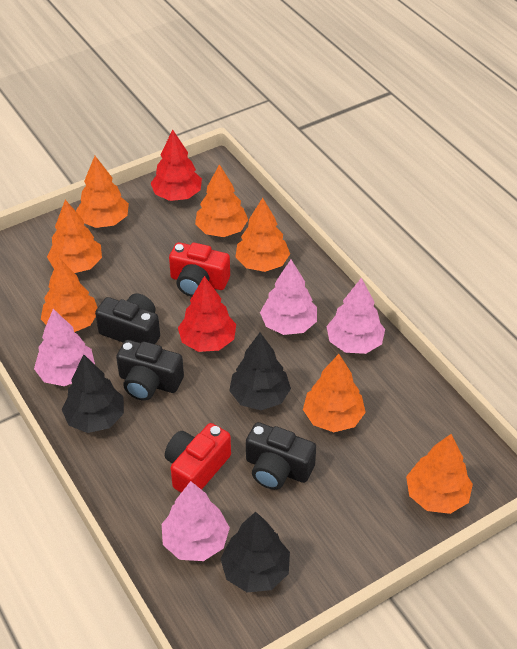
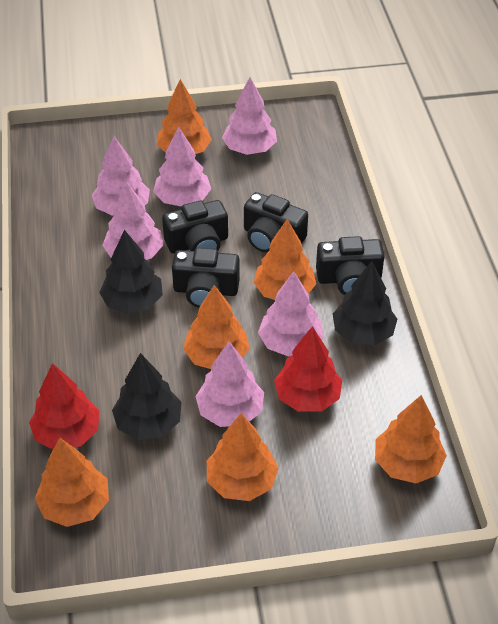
black camera: [95,293,160,344] [116,340,184,401] [246,422,316,490] = 3 -> [162,200,228,253] [172,248,240,308] [244,192,308,252] [316,236,384,295] = 4
orange tree: [41,258,98,332] [47,200,102,273] [76,156,129,228] [195,164,248,237] [235,198,290,272] [303,354,366,432] [406,434,473,514] = 7 -> [35,438,109,527] [156,79,212,154] [183,285,250,369] [207,413,279,501] [253,220,316,300] [375,395,447,483] = 6
pink tree: [34,309,95,386] [162,481,230,561] [260,260,317,335] [326,278,385,354] = 4 -> [92,136,150,216] [102,181,163,260] [153,126,211,207] [195,341,264,427] [222,77,277,155] [258,271,324,357] = 6
red camera: [165,423,231,493] [169,242,230,297] = 2 -> none = 0

